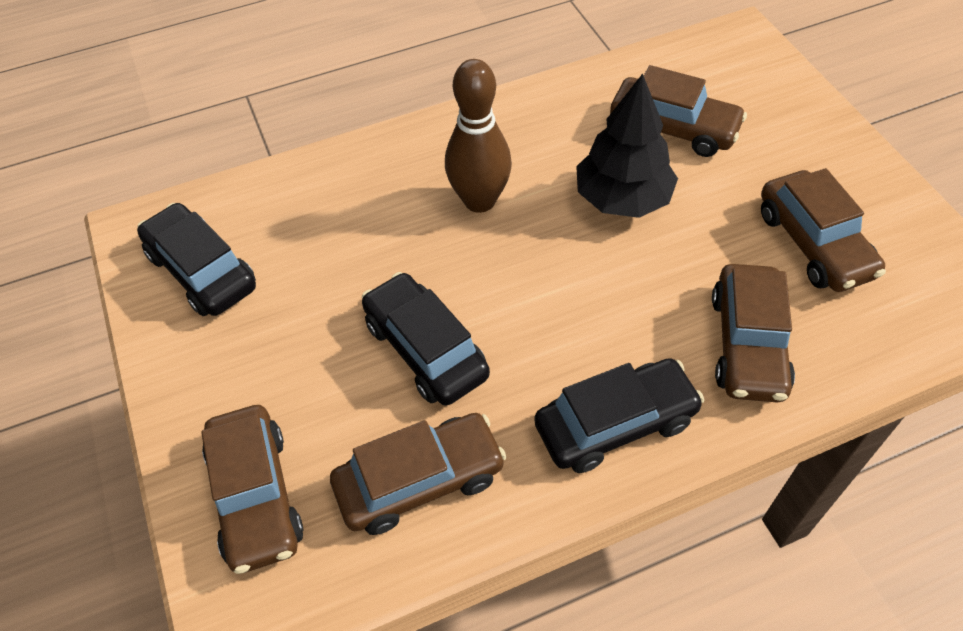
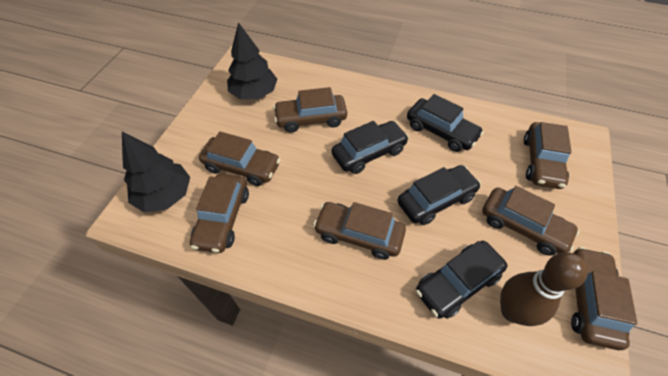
black car: [137,203,256,316] [362,272,490,406] [534,358,704,473] = 3 -> [332,121,409,174] [397,165,481,225] [407,94,484,152] [416,241,507,319] = 4
black tree: [576,74,678,218] = 1 -> [122,131,190,213] [227,22,278,100] = 2
brown car: [201,405,303,574] [330,413,506,535] [610,65,747,157] [712,264,795,402] [761,168,886,292] = 5 -> [190,174,249,253] [199,132,281,186] [273,87,347,133] [313,202,406,260] [482,186,580,256] [524,122,572,189] [571,247,637,350] = 7

